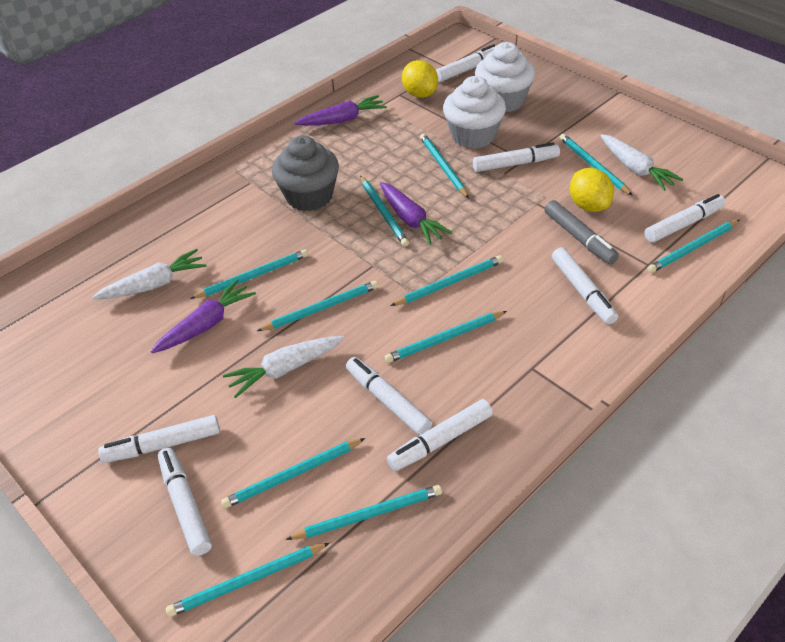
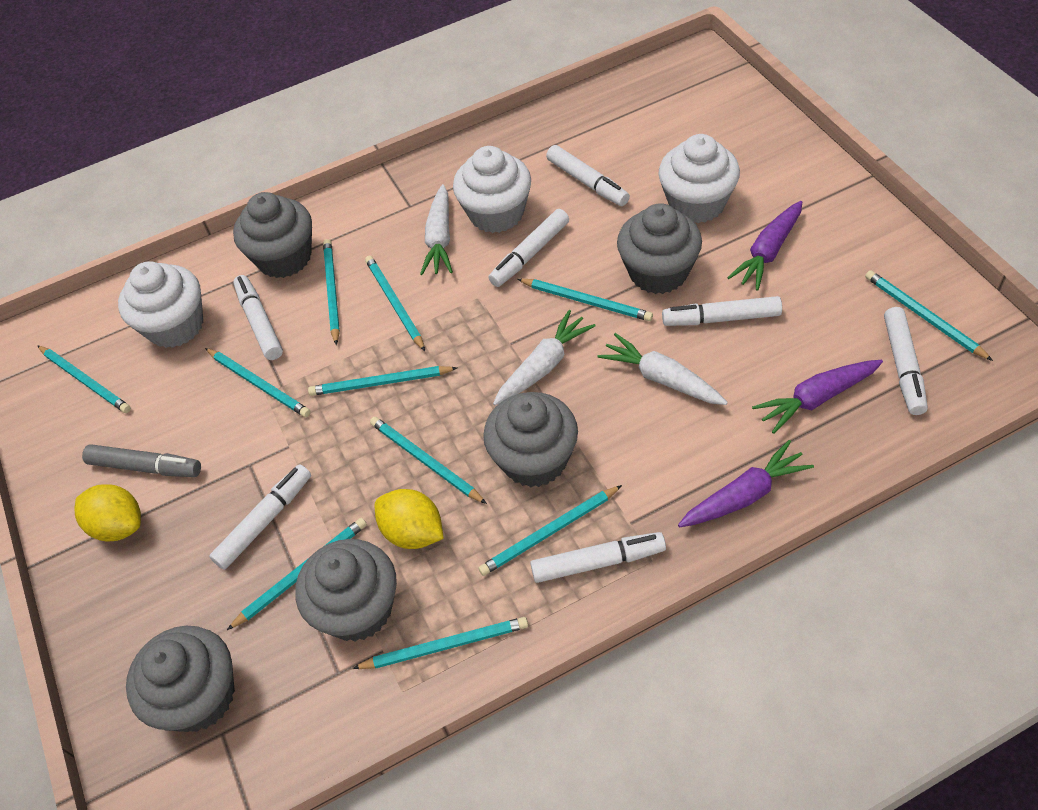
grey cupcake: [272,135,339,211] = 1 -> [126,626,235,732] [233,192,312,278] [295,539,397,642] [483,392,578,488] [617,203,702,294] = 5
white cupcake: [443,76,506,149] [475,42,535,112] = 2 -> [118,261,203,348] [453,146,531,233] [658,134,740,223] = 3
white marker: [98,415,220,463] [158,448,212,556] [346,357,433,436] [387,399,493,471] [436,44,496,82] [473,143,560,172] [552,247,618,325] [644,194,726,243] = 8 -> [209,464,311,570] [233,275,283,360] [488,209,569,287] [530,532,666,583] [546,145,630,206] [662,296,782,326] [884,307,928,415] = 7

